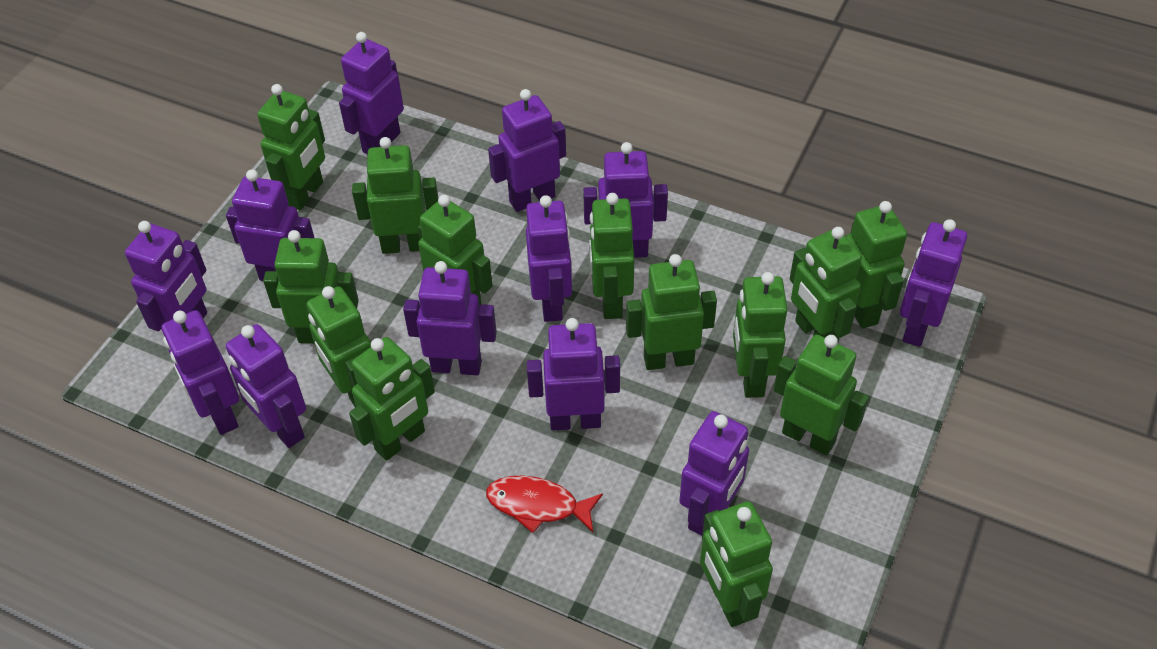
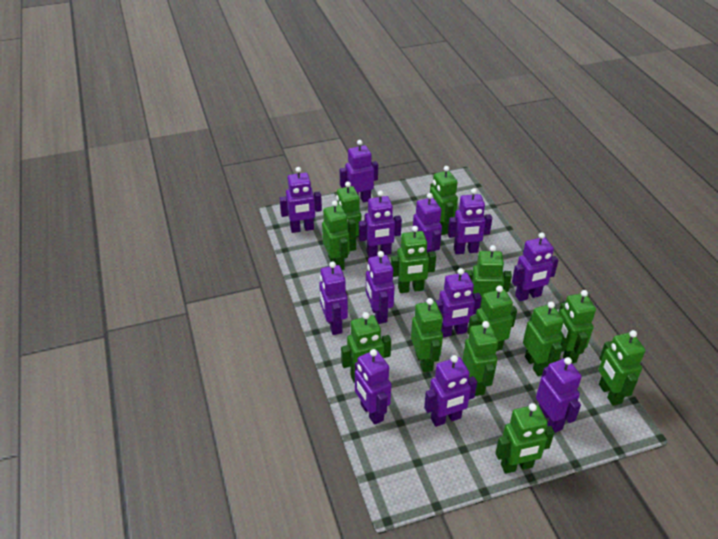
red fish: [486,476,603,533] = 1 -> none = 0

